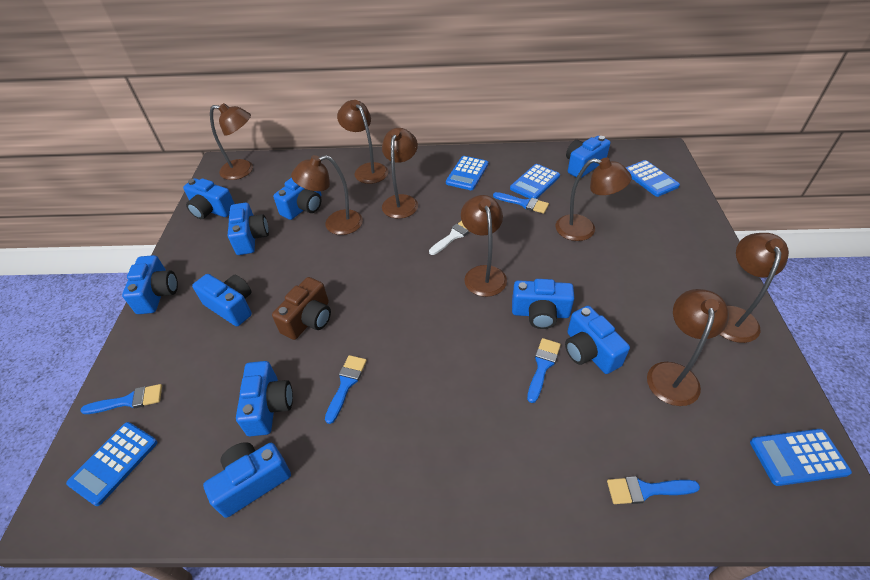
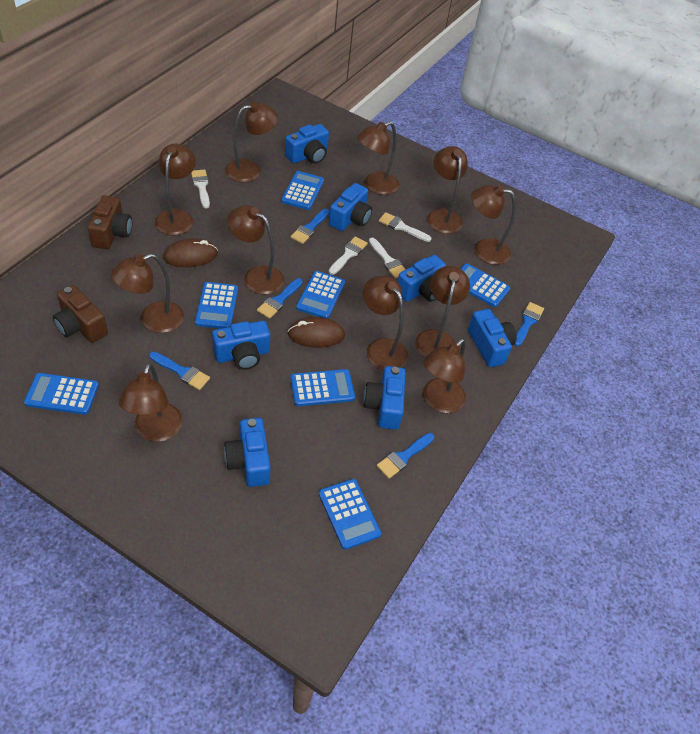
blue calculator: [66,422,158,506] [446,156,488,190] [510,164,560,199] [626,160,680,197] [750,429,852,486] = 5 -> [24,373,99,415] [195,282,238,329] [281,171,324,210] [290,369,355,406] [296,271,345,318] [319,479,381,550] [461,263,510,307] = 7
blue camera: [122,255,178,314] [183,178,235,219] [192,274,252,326] [203,442,291,518] [228,202,269,255] [236,361,293,436] [273,178,321,220] [512,279,574,329] [565,306,630,374] [566,136,610,178] = 10 -> [212,321,270,370] [224,418,271,487] [285,124,329,164] [329,183,372,231] [363,366,406,430] [397,255,446,302] [468,309,517,367] = 7
brown camera: [272,277,331,340] = 1 -> [53,285,108,343] [88,195,132,249] = 2
brown lamp: [210,103,253,180] [291,155,363,235] [337,100,389,184] [382,128,418,219] [461,195,507,297] [556,158,632,241] [647,289,729,406] [719,233,789,343] = 8 -> [111,254,184,333] [119,363,183,442] [155,143,196,235] [225,102,278,182] [227,205,284,295] [357,121,399,195] [363,276,408,371] [415,266,470,358] [423,338,466,413] [427,146,468,234] [471,185,516,265] = 11
brown mouse: none = 0 -> [163,238,218,267] [287,317,345,348] = 2
white brush: [429,221,470,255] = 1 -> [191,169,210,208] [329,236,368,275] [369,238,406,278] [379,212,432,242] = 4

